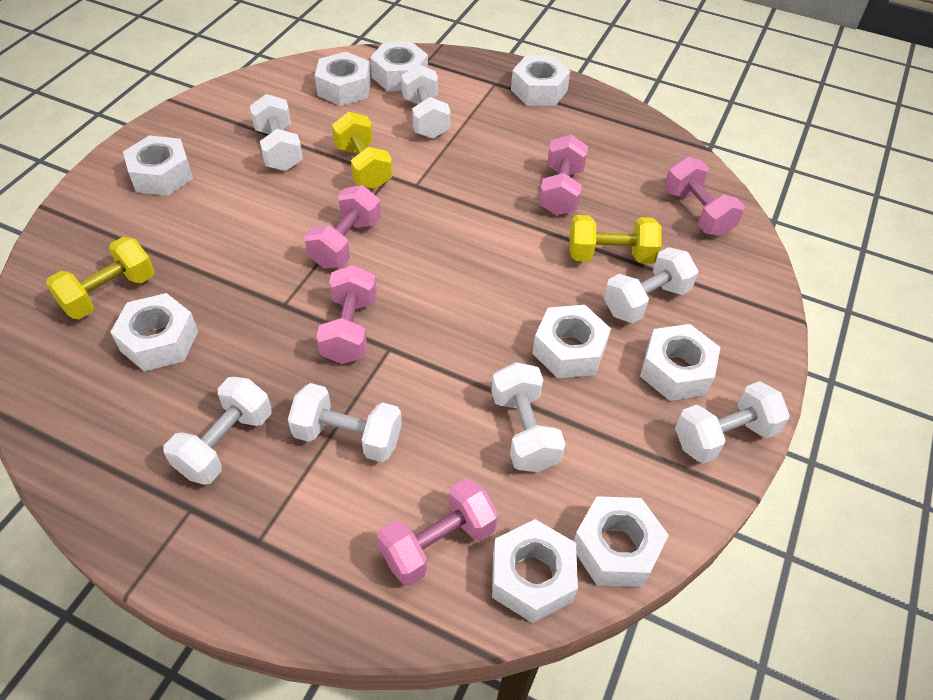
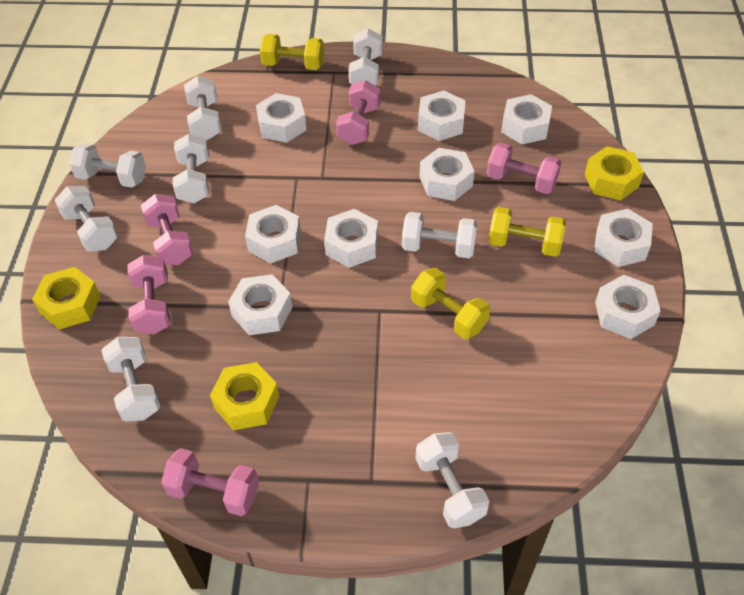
white dumbbell: [164,377,272,485] [250,94,303,171] [288,383,402,462] [401,64,450,139] [491,362,565,472] [604,247,698,323] [675,381,790,464] = 7 -> [54,186,118,252] [69,143,146,188] [101,337,160,421] [173,134,209,203] [184,76,221,140] [349,28,383,85] [402,212,477,258] [415,432,489,528] = 8
yellow nut: none = 0 -> [32,267,101,329] [210,362,279,430] [585,146,644,201] = 3

